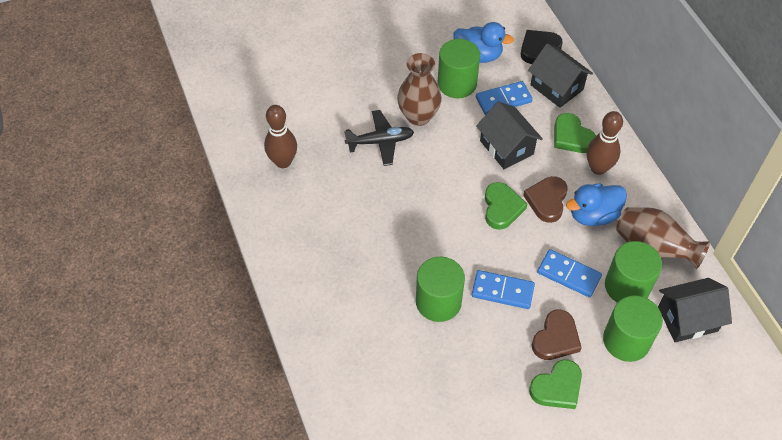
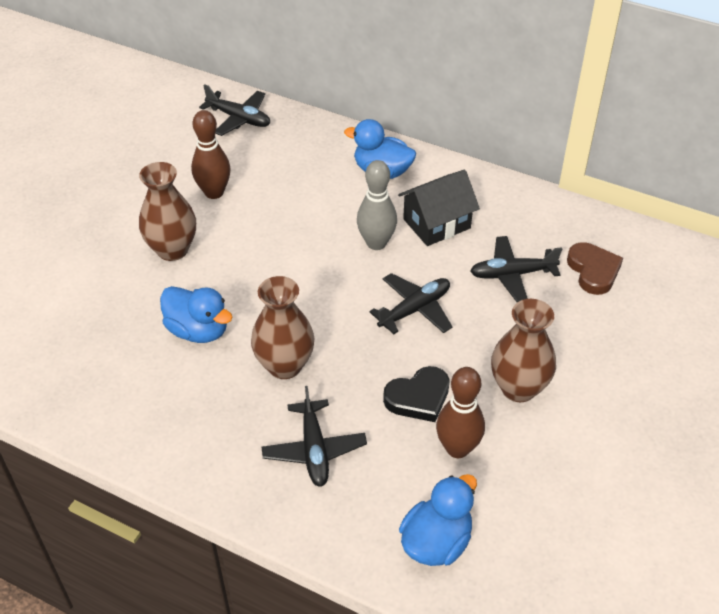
black house: [476,101,543,169] [528,43,593,108] [658,278,732,342] = 3 -> [398,170,480,246] = 1
black plane: [344,110,414,166] = 1 -> [199,84,270,136] [262,386,367,487] [369,273,453,334] [470,236,562,302] = 4
blue domino: [472,270,535,309] [476,81,533,115] [537,249,602,297] = 3 -> none = 0
blue duck: [454,22,514,63] [566,184,627,226] = 2 -> [160,286,233,343] [344,119,416,179] [399,474,477,566] = 3
brown heart: [523,176,568,223] [532,310,582,360] = 2 -> [567,242,623,295] = 1
brown vase: [397,53,442,126] [616,207,710,269] = 2 -> [139,162,196,261] [251,276,315,379] [491,299,556,402] = 3
green cylinder: [416,257,465,322] [438,39,480,98] [603,296,663,362] [605,241,662,303] = 4 -> none = 0
green heart: [485,182,527,230] [529,360,582,409] [554,113,596,153] = 3 -> none = 0
grey bowling pin: none = 0 -> [357,160,397,250] = 1

